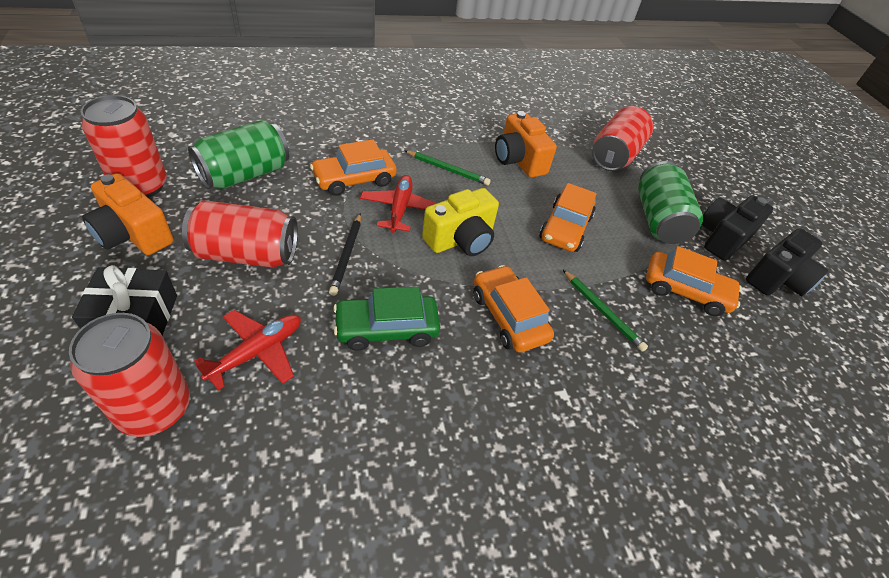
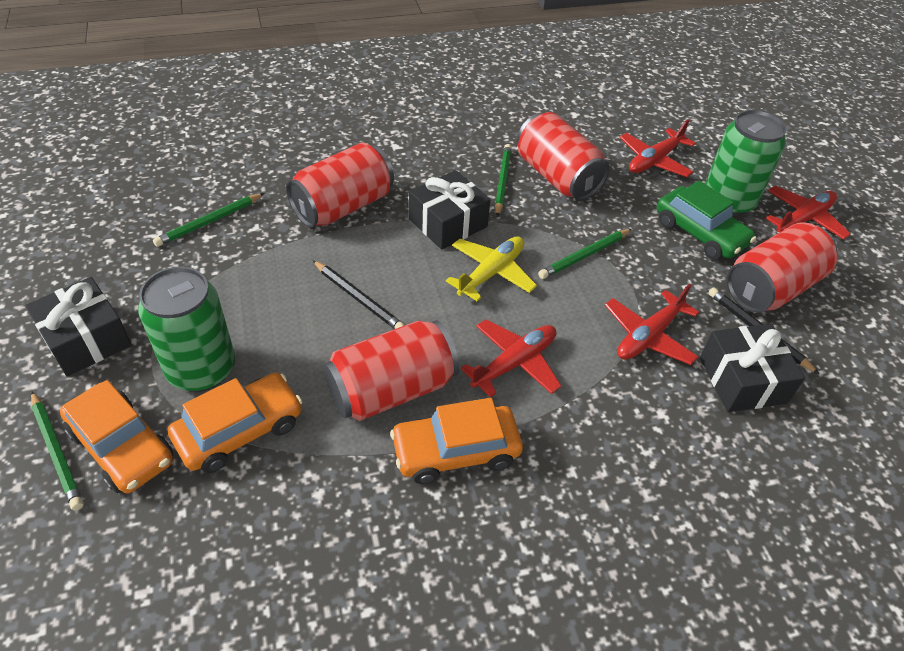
black camera: [702,195,773,261] [746,228,828,296] = 2 -> none = 0
black gift: [72,265,177,335] = 1 -> [25,277,131,376] [409,170,490,250] [700,324,805,412] = 3
black pencil: [329,213,361,296] = 1 -> [312,260,405,329] [708,287,820,375] = 2
green pencil: [404,150,491,185] [563,270,648,352] = 2 -> [31,391,84,511] [153,193,265,247] [495,144,512,217] [538,229,632,279] = 4
orange camera: [82,173,173,255] [495,111,557,178] = 2 -> none = 0
orange car: [310,139,397,196] [473,265,554,352] [539,183,597,252] [646,246,742,316] = 4 -> [60,380,173,493] [168,373,303,473] [390,398,523,484] = 3
red plane: [194,310,301,391] [360,175,437,233] = 2 -> [461,319,561,397] [605,284,699,365] [620,120,695,177] [766,186,851,240] = 4
yellow camera: [422,188,499,256] = 1 -> none = 0
yellow plane: none = 0 -> [446,237,537,301] = 1

